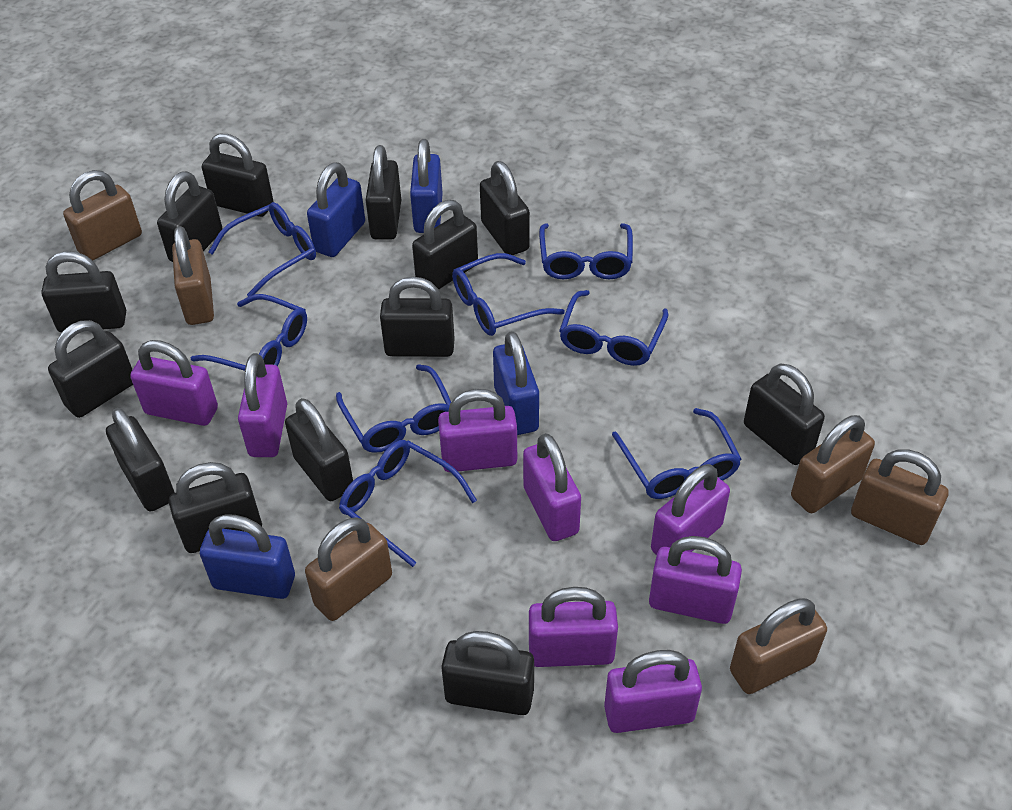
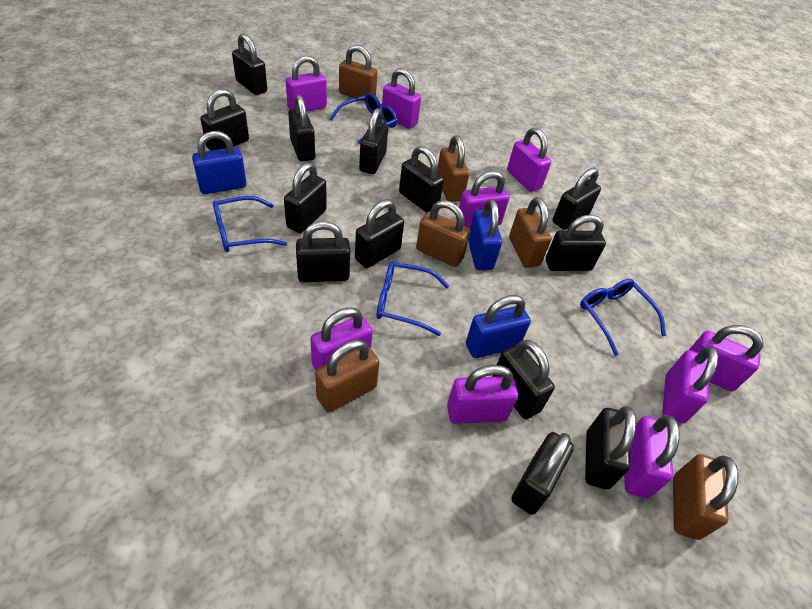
blue glasses: [191,294,307,371] [208,202,316,297] [336,364,451,453] [339,440,477,567] [452,253,565,336] [539,223,633,279] [559,290,669,366] [612,408,742,499] = 8 -> [213,196,287,252] [330,93,397,144] [376,262,449,336] [580,279,666,356] = 4
blue padlock: [200,514,295,599] [307,162,365,257] [410,139,443,233] [493,331,539,435] = 4 -> [192,131,246,194] [466,295,531,358] [468,199,502,270] = 3
purple padlock: [130,340,218,426] [238,353,287,457] [438,389,517,472] [523,433,581,541] [529,587,618,667] [604,650,702,733] [649,536,742,624] [651,464,730,555] = 8 -> [286,56,327,112] [310,307,373,370] [382,68,421,129] [447,365,518,424] [459,171,510,228] [507,128,551,192] [624,415,680,498] [662,346,718,423] [689,325,763,391] = 9

